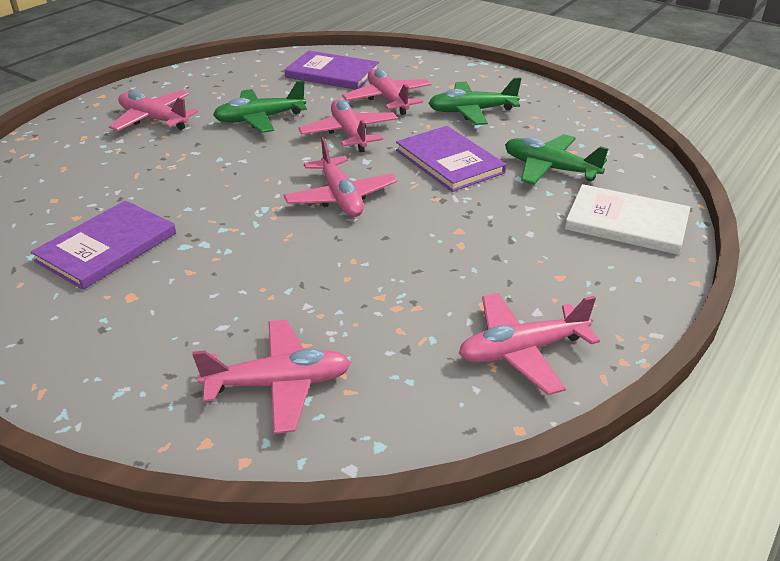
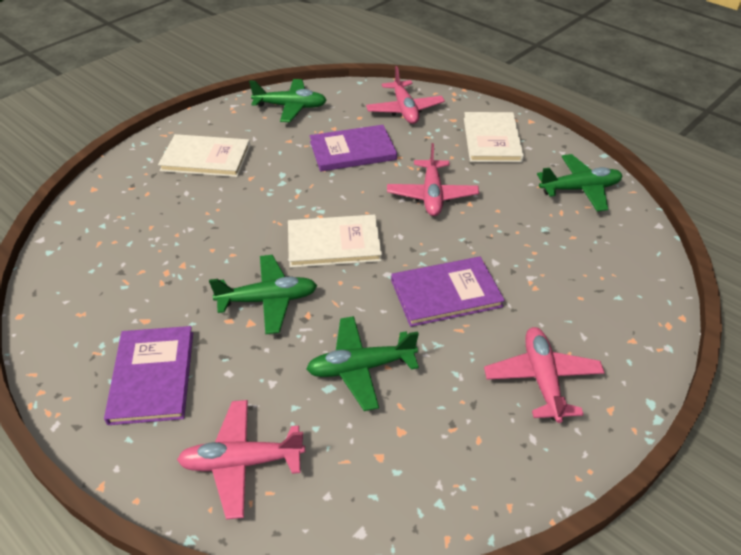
green plane: [213,80,307,133] [428,77,521,125] [505,134,609,185] = 3 -> [209,255,317,334] [249,79,327,122] [306,316,419,411] [537,154,622,212] = 4
pink plane: [109,90,198,131] [192,320,351,434] [283,137,397,217] [298,99,398,152] [342,69,432,115] [459,293,600,395] = 6 -> [177,400,305,519] [366,66,445,124] [387,143,479,216] [484,327,605,423] = 4
white book: [565,184,690,255] = 1 -> [158,134,250,177] [288,215,382,268] [464,112,524,162] = 3

